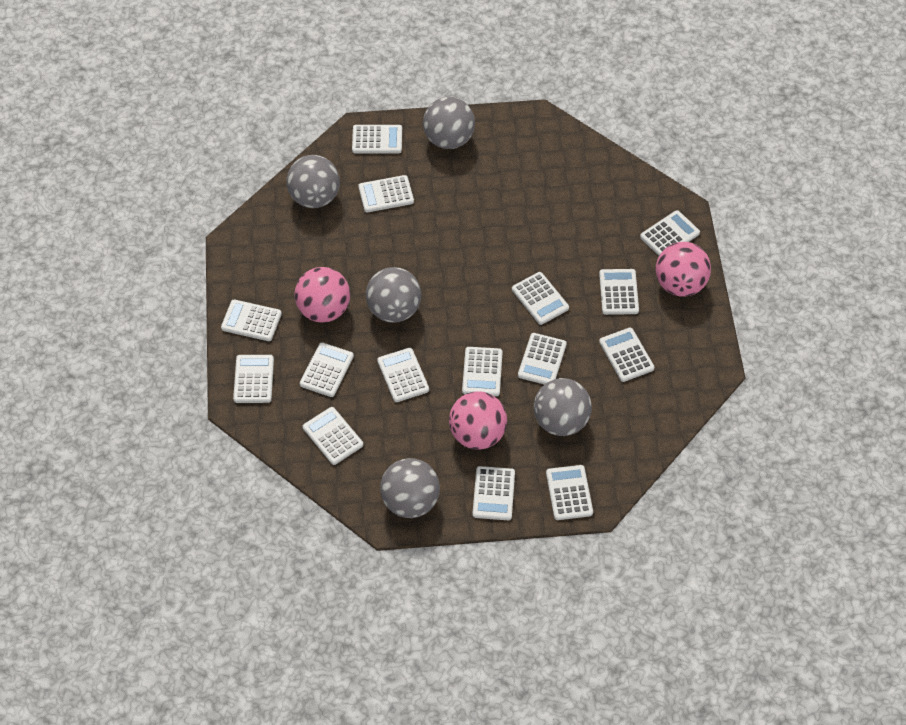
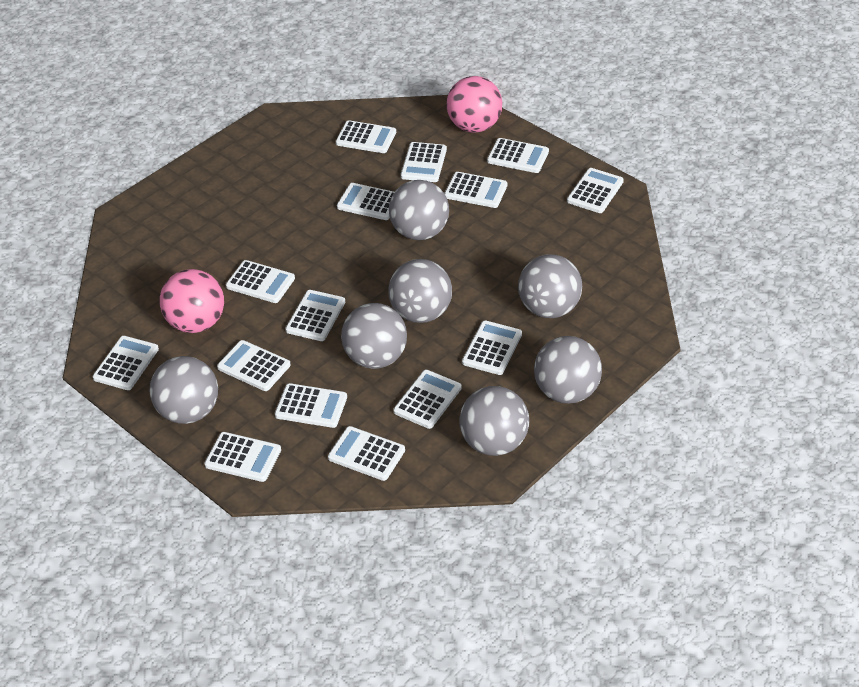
grey ball: [287,155,340,208] [366,267,421,323] [380,458,440,518] [423,97,475,149] [534,378,592,436] = 5 -> [150,356,218,424] [341,303,407,369] [389,180,449,240] [389,259,452,323] [459,386,529,456] [518,254,582,318] [534,336,602,404] = 7
pink ball: [295,267,350,323] [449,391,507,450] [656,242,711,297] = 3 -> [160,269,224,333] [447,76,502,133] = 2

